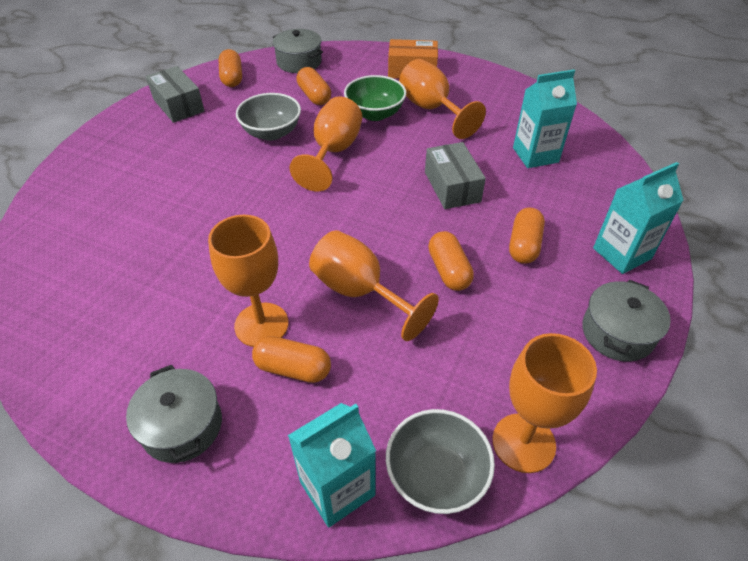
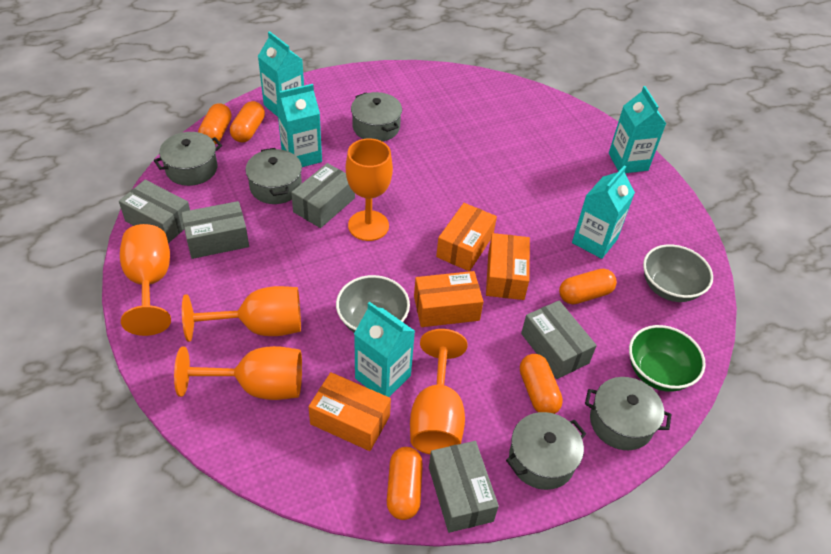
grey box: [146,66,204,123] [425,142,486,209] = 2 -> [119,180,190,243] [181,201,249,259] [291,163,355,228] [429,441,499,533] [521,301,597,379] = 5
grey pot: [126,365,222,463] [273,29,323,73] [582,280,671,362] = 3 -> [154,132,222,186] [245,148,302,204] [351,92,402,142] [506,412,586,490] [585,377,671,450] = 5
orange box: [388,39,438,79] = 1 -> [308,372,391,451] [414,271,484,327] [436,203,497,271] [486,233,530,300] = 4
turquoise carton: [288,403,376,527] [513,70,577,168] [593,162,684,274] = 3 -> [258,31,304,117] [276,84,322,167] [354,302,415,397] [572,166,635,259] [609,86,666,173] = 5

